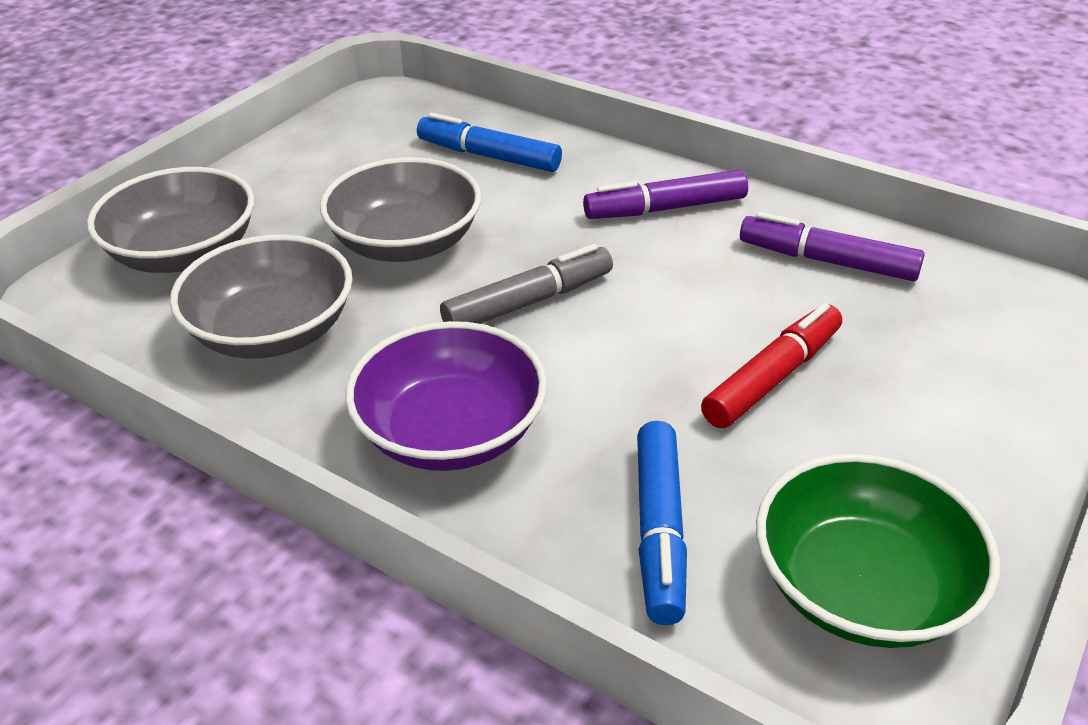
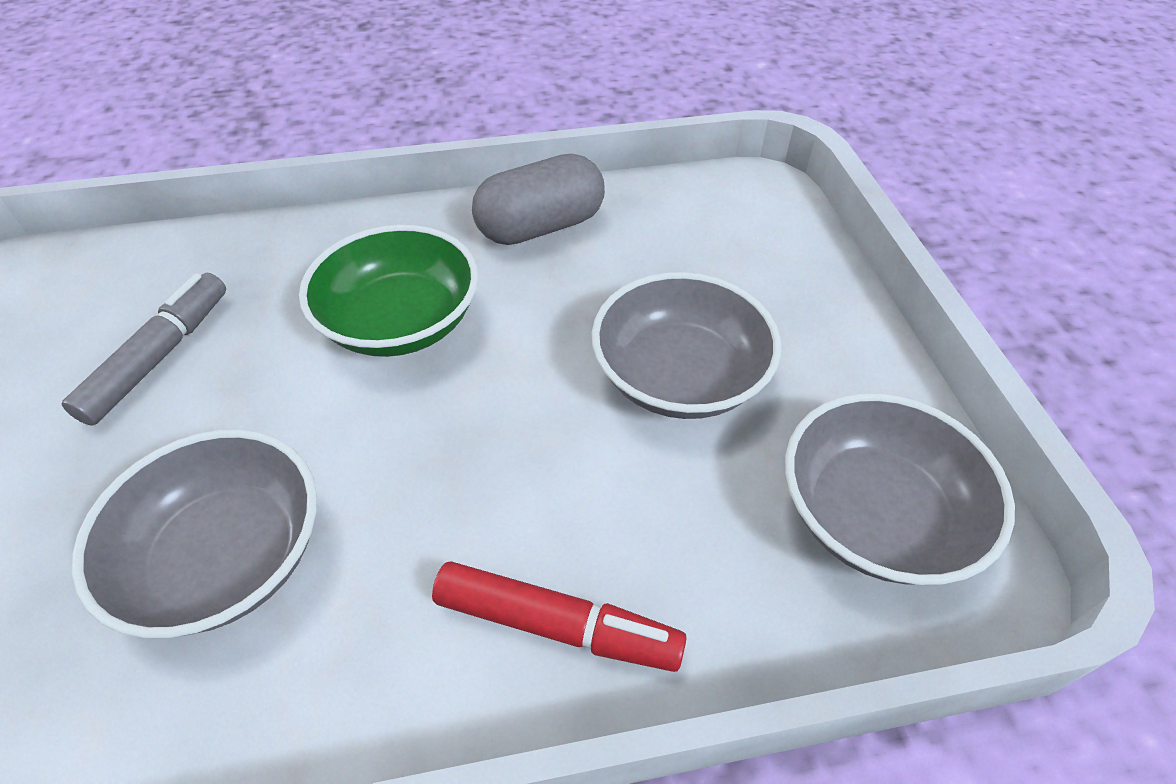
blue marker: [417,113,562,172] [637,421,687,625] = 2 -> none = 0
grey capsule: none = 0 -> [472,154,605,245] = 1
purple bowl: [345,321,547,471] = 1 -> none = 0
purple marker: [583,170,748,219] [740,212,925,281] = 2 -> none = 0

